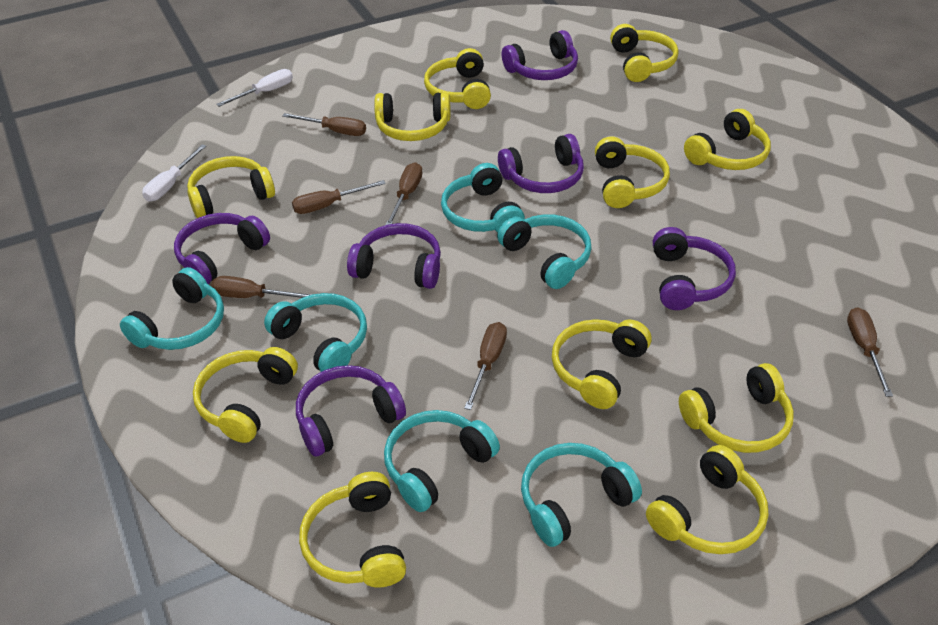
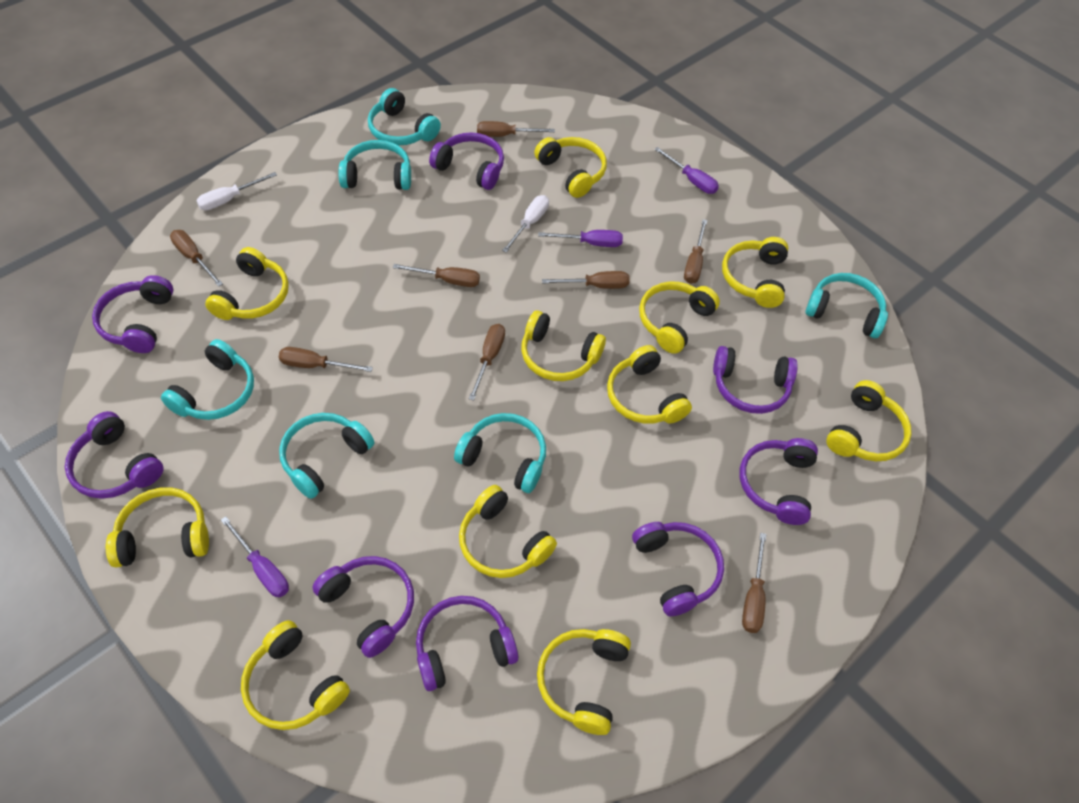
brown screwdriver: [211,276,312,298] [282,113,366,136] [292,180,386,214] [385,163,422,225] [464,322,507,410] [847,307,893,397] = 6 -> [170,230,223,287] [279,347,373,372] [393,264,480,287] [469,324,505,400] [477,121,555,137] [542,271,630,289] [684,219,708,284] [742,533,766,633] = 8
purple headphones: [174,213,270,284] [296,365,406,456] [347,223,441,289] [498,134,584,193] [502,30,578,80] [653,227,736,310] = 6 -> [65,411,164,499] [92,275,173,353] [313,556,414,658] [416,596,518,691] [429,132,504,190] [632,522,724,616] [713,346,798,414] [740,438,818,525] = 8
purple screwdriver: none = 0 -> [221,516,289,597] [538,230,623,247] [654,147,719,194] = 3

